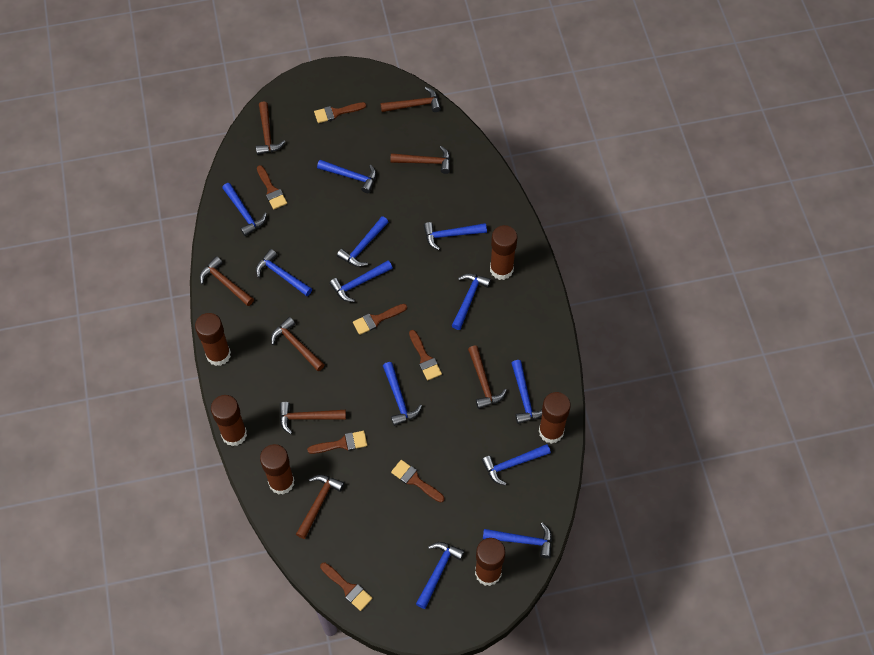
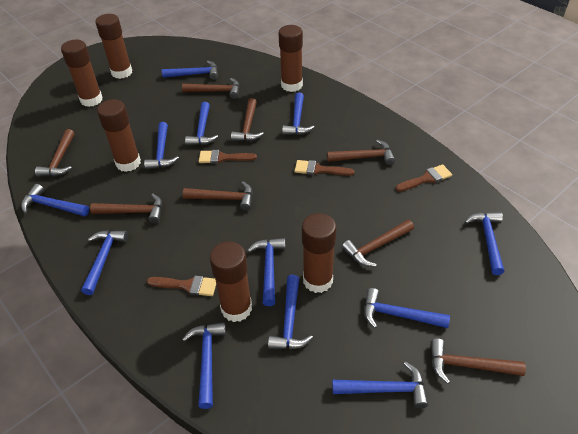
brown brush: [257,165,287,209] [307,431,367,454] [314,102,366,123] [320,563,372,611] [353,304,407,335] [391,460,444,503] [409,330,442,381] = 7 -> [147,276,216,296] [199,150,257,164] [294,160,354,176] [396,164,452,192] = 4

